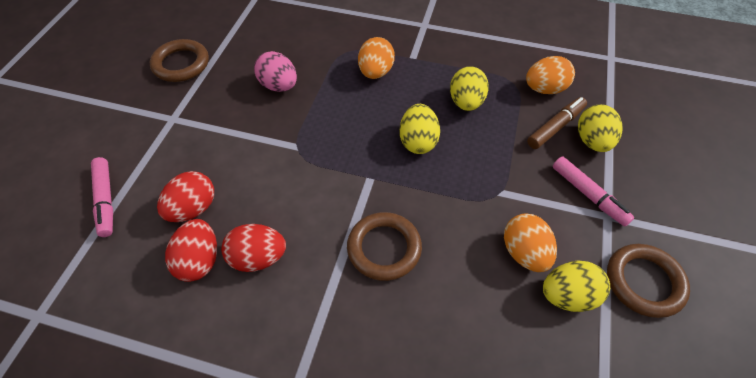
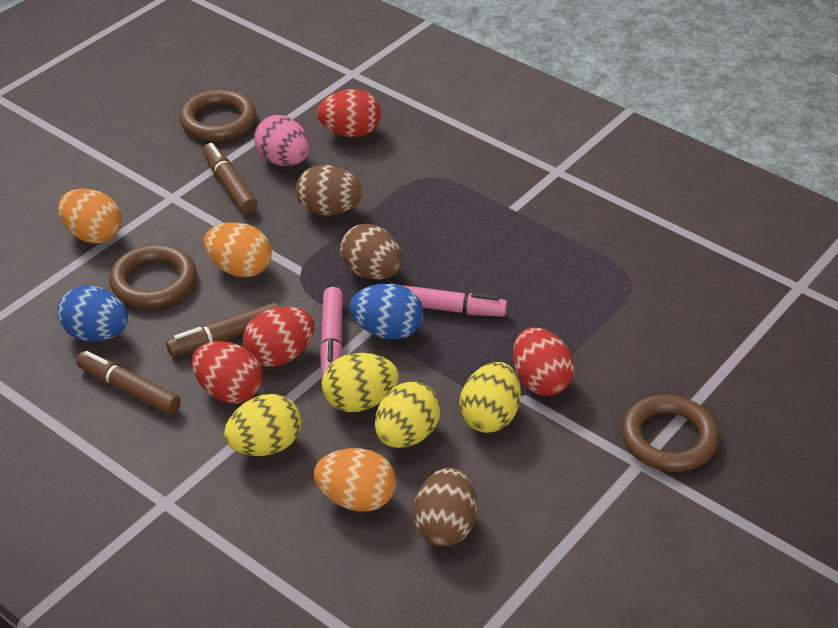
blue egg: none = 0 -> [57,286,128,341] [350,284,423,339] = 2
brown egg: none = 0 -> [296,165,363,215] [340,224,403,280] [413,467,477,547] = 3
brown marker: [527,97,587,149] = 1 -> [76,351,181,415] [166,303,278,357] [203,143,257,213] = 3
red egg: [157,171,214,222] [165,219,217,282] [221,224,286,272] = 3 -> [192,341,263,403] [243,307,314,367] [317,89,381,137] [513,327,574,396] = 4

